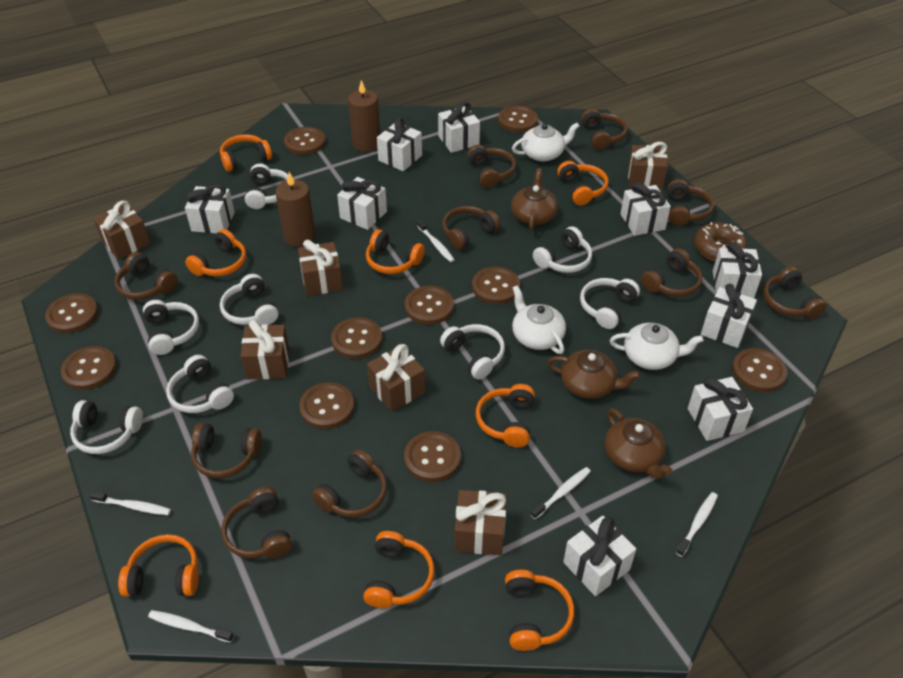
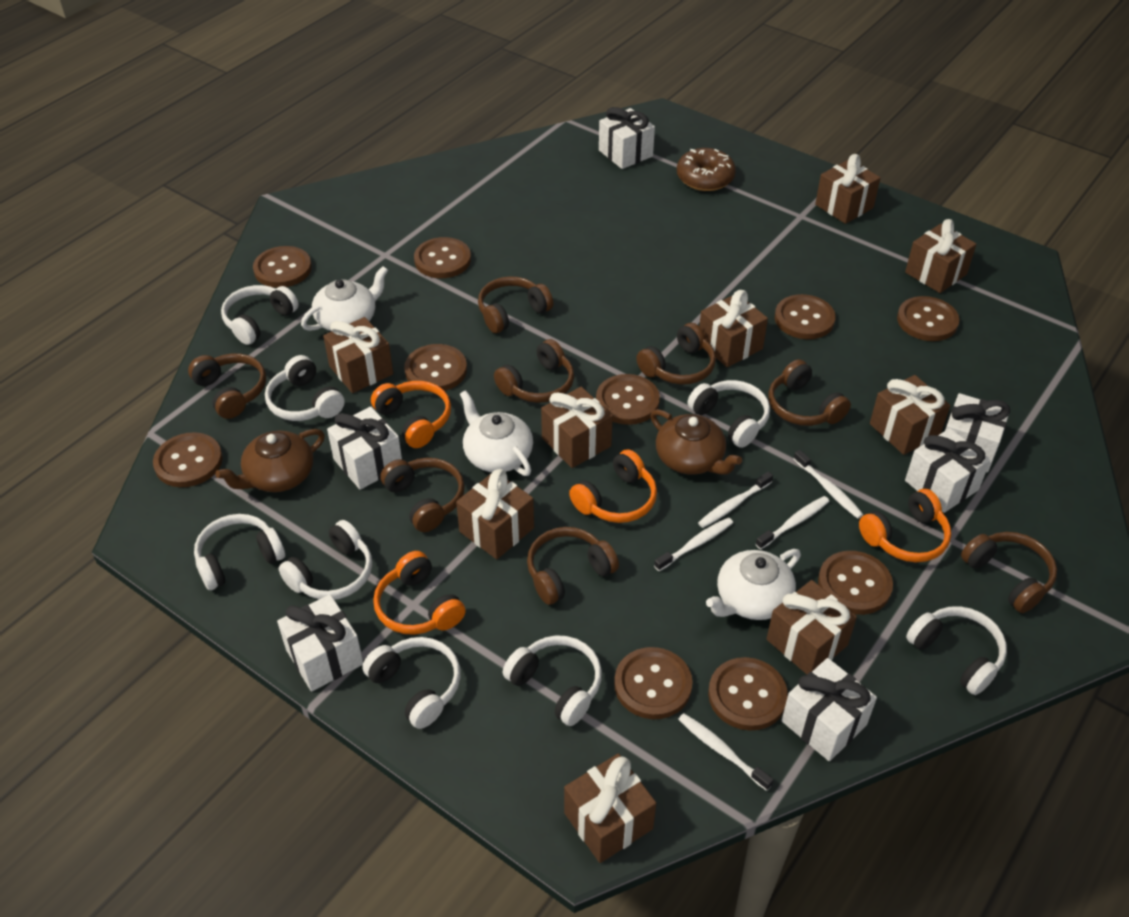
brown candle: [275,172,316,247] [348,80,380,152] = 2 -> none = 0
brown gift: [93,201,151,260] [241,320,289,380] [298,240,343,296] [367,344,425,412] [454,490,506,555] [628,142,668,190] = 6 -> [323,317,393,393] [456,469,534,559] [541,387,613,468] [564,754,656,863] [699,290,768,367] [767,580,857,674] [815,154,880,224] [870,375,950,455] [905,219,976,293] = 9
brown headphones: [115,252,178,300] [191,423,262,478] [221,487,292,558] [312,449,387,517] [442,206,500,250] [467,145,516,188] [581,109,628,150] [641,248,702,297] [667,179,714,226] [763,266,827,319] = 10 -> [188,353,266,419] [380,458,465,532] [478,276,553,333] [494,339,574,403] [527,527,619,605] [636,323,716,385] [768,359,851,426] [961,532,1057,613] = 8
brown teapot: [511,168,558,230] [547,350,640,399] [605,408,673,479] = 3 -> [215,429,325,492] [650,409,742,475] = 2
orange headphones: [118,534,199,597] [185,229,246,276] [220,134,272,172] [363,531,434,608] [366,230,425,274] [476,384,535,447] [505,570,574,651] [557,161,608,205] = 8 -> [371,381,451,448] [373,551,466,635] [569,449,657,523] [859,489,951,562] = 4
white gift: [185,184,235,233] [337,177,387,230] [377,118,422,171] [438,102,480,153] [563,516,636,596] [621,182,671,236] [688,377,753,441] [701,284,757,348] [713,242,762,298] = 9 -> [277,595,363,691] [327,407,402,490] [599,107,655,169] [782,658,877,761] [905,428,991,513] [945,393,1010,472] = 6

